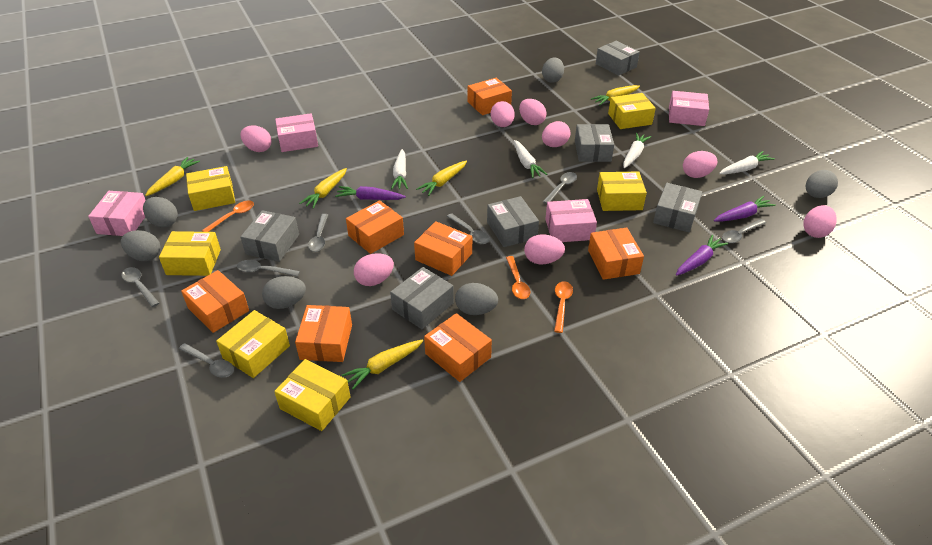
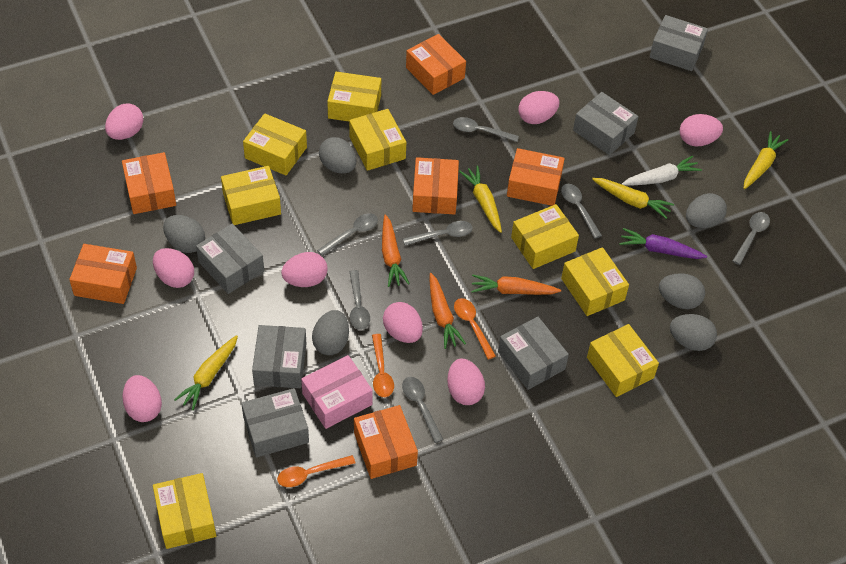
orange box: [181,270,249,333] [295,305,352,362] [346,200,404,254] [414,221,472,276] [424,313,492,382] [468,78,512,115] [588,228,644,280] = 7 -> [69,244,137,304] [122,152,176,214] [354,405,418,479] [406,34,466,95] [412,157,459,215] [507,148,565,206] = 6
orange carrot: none = 0 -> [382,214,410,287] [430,273,466,349] [471,274,561,295] = 3
pink box: [88,191,146,236] [275,113,318,152] [545,199,597,242] [669,91,709,126] = 4 -> [301,355,373,429] = 1
purple carrot: [335,186,406,200] [676,235,728,276] [714,196,776,222] = 3 -> [619,228,707,259] = 1
white carrot: [391,149,408,189] [514,140,547,178] [623,133,651,168] [719,151,775,174] = 4 -> [622,155,702,186] = 1
yellow box: [159,231,221,276] [186,166,235,211] [216,310,290,378] [274,359,350,431] [597,171,647,211] [608,93,656,129] = 6 -> [153,473,216,549] [221,166,281,225] [243,113,307,175] [327,72,381,121] [349,109,406,171] [511,204,579,269] [561,247,629,316] [587,324,659,397] = 8
yellow carrot: [145,157,200,196] [299,168,347,209] [342,339,423,389] [416,161,467,196] [591,85,640,105] = 5 -> [174,335,238,410] [459,166,502,233] [592,178,674,219] [744,131,789,189] = 4

